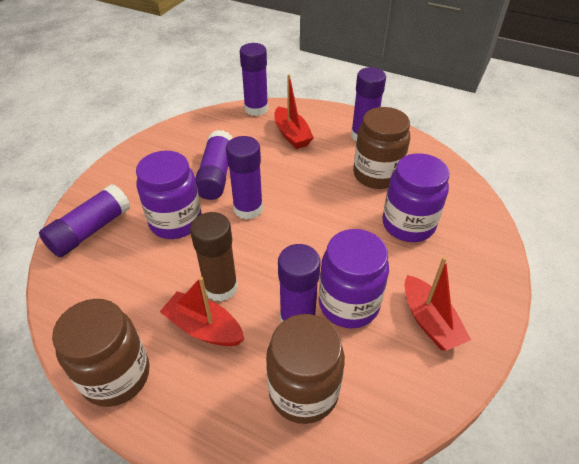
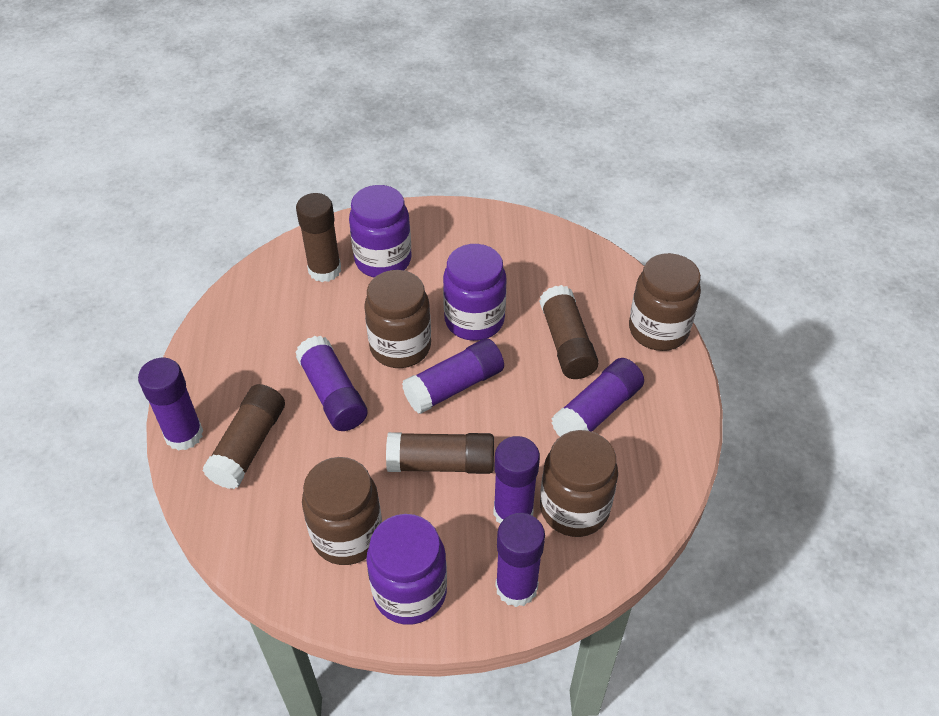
brown glue stick: [190,212,238,302] = 1 -> [202,384,285,489] [296,193,341,282] [386,432,494,474] [539,285,599,379] = 4
brown jar: [52,299,150,407] [266,314,345,424] [353,107,410,189] = 3 -> [302,457,382,565] [364,270,431,368] [540,430,618,537] [629,253,701,351] = 4
red boat: [160,277,244,346] [274,74,314,149] [405,257,471,351] = 3 -> none = 0

